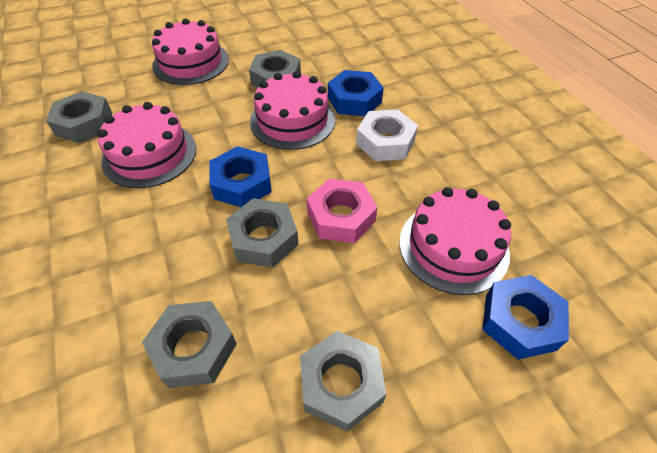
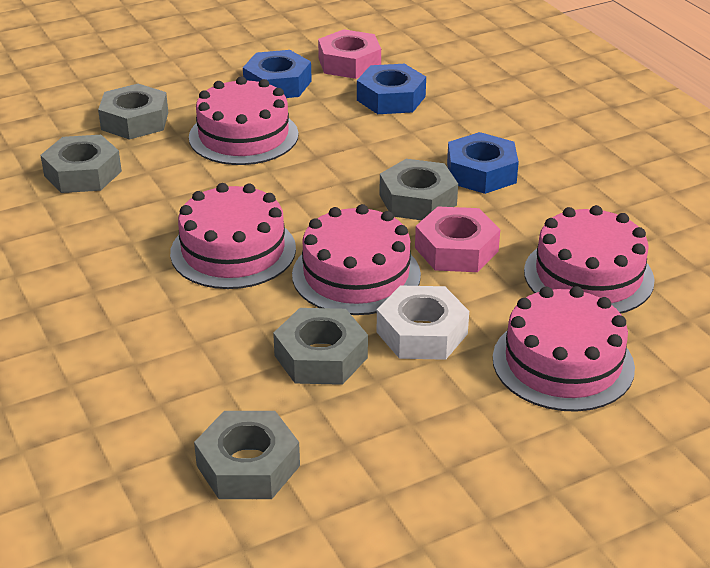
pink cake: [97,102,196,188] [152,18,229,85] [250,71,335,150] [400,187,511,295] = 4 -> [170,183,296,289] [189,77,298,165] [292,204,421,315] [493,286,635,412] [524,205,654,314] = 5
pink nut: [307,178,377,243] = 1 -> [318,29,381,79] [415,206,500,272] = 2

